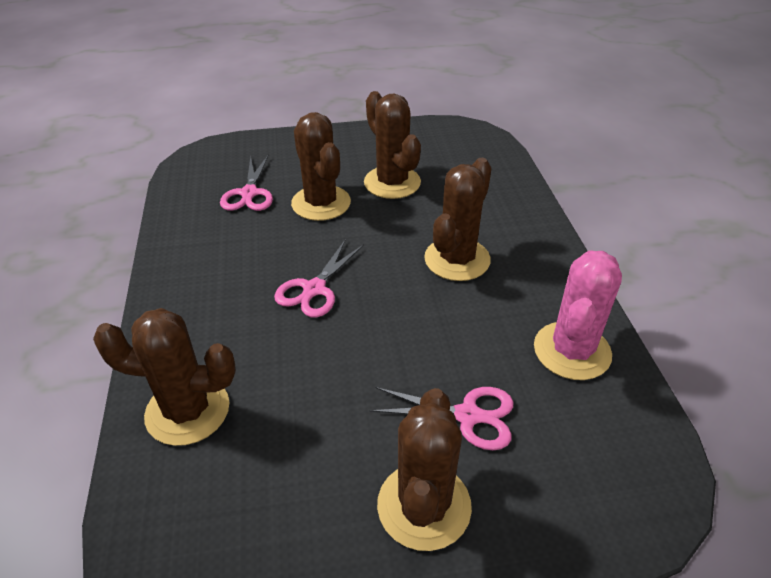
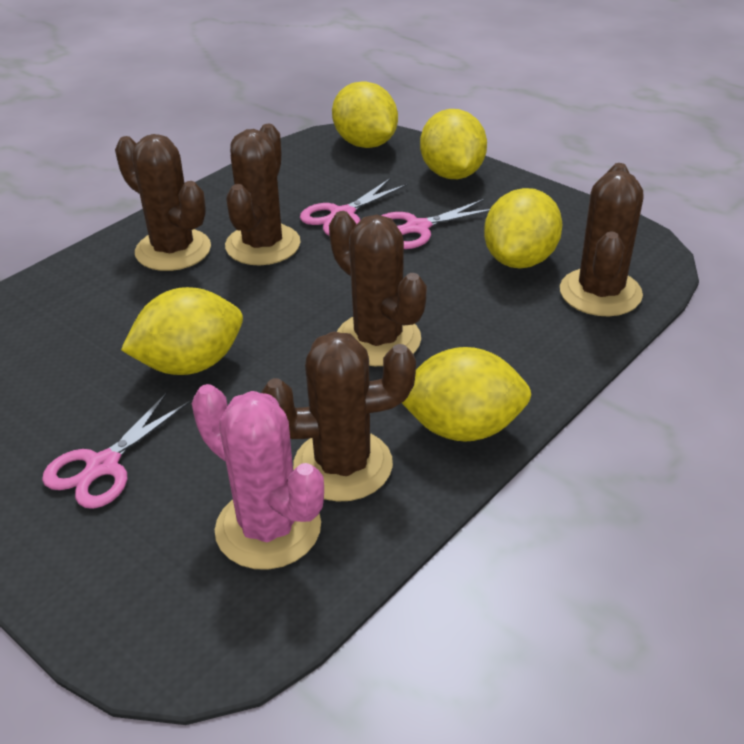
yellow lemon: none = 0 -> [121,287,243,375] [332,81,398,148] [402,347,532,441] [420,109,487,179] [484,188,562,269] = 5

